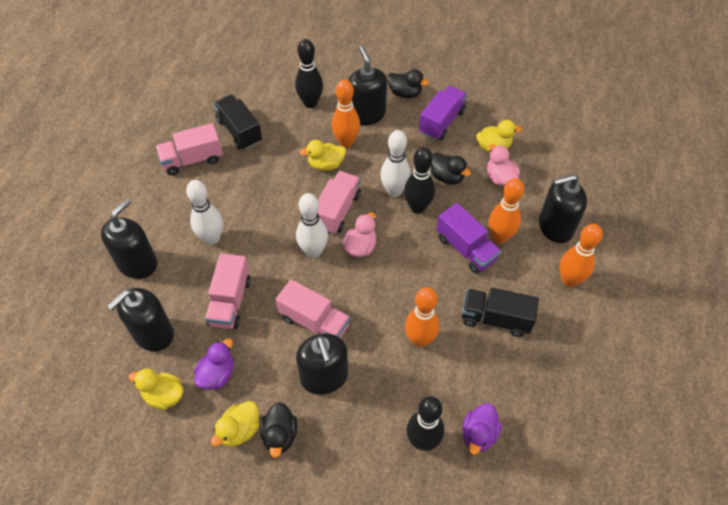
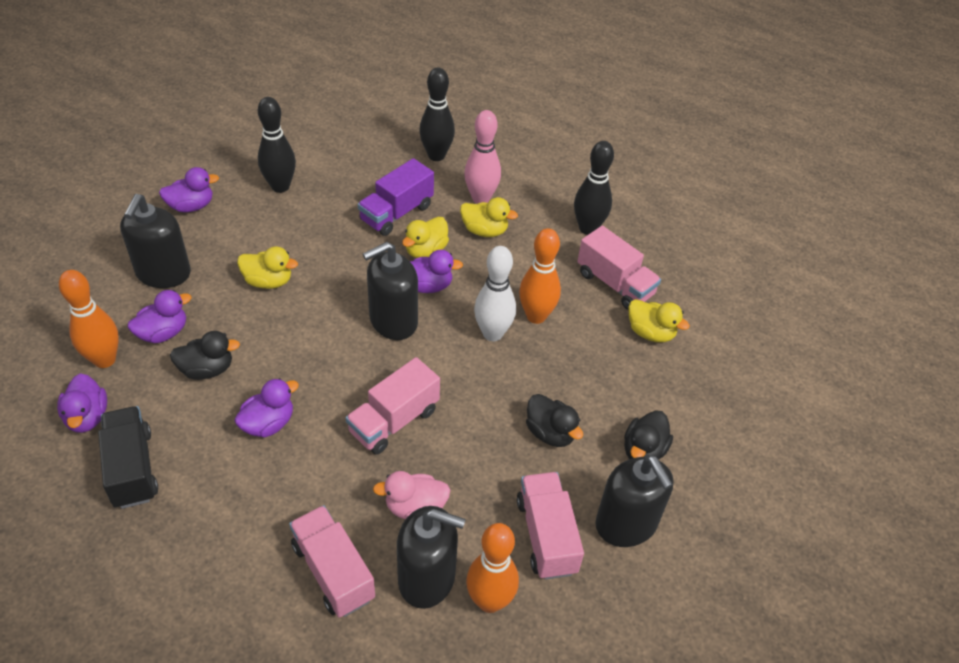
black soap dispenser: [101,199,157,279] [108,288,174,351] [296,333,348,395] [348,46,387,125] [539,174,587,243] = 5 -> [120,194,191,288] [363,242,418,340] [397,506,466,609] [595,455,674,547] = 4
black truck: [213,95,262,150] [462,288,539,337] = 2 -> [98,406,158,509] = 1
orange bowling pin: [331,79,360,148] [405,287,440,347] [489,178,524,244] [559,224,603,287] = 4 -> [59,270,119,368] [466,523,519,613] [519,228,561,324] = 3
pink bowling pin: none = 0 -> [464,110,501,204] = 1
pink duck: [342,212,376,257] [487,145,520,186] = 2 -> [373,471,450,519] = 1
purple duck: [194,339,234,390] [462,403,502,454] = 2 -> [57,373,107,433] [128,290,191,343] [159,167,219,212] [234,378,299,437] [410,250,463,293] = 5
purple truck: [419,86,467,140] [437,203,501,274] = 2 -> [358,158,434,236] = 1
white bowling pin: [186,180,223,245] [296,193,328,258] [380,130,411,197] = 3 -> [474,246,516,341] = 1

